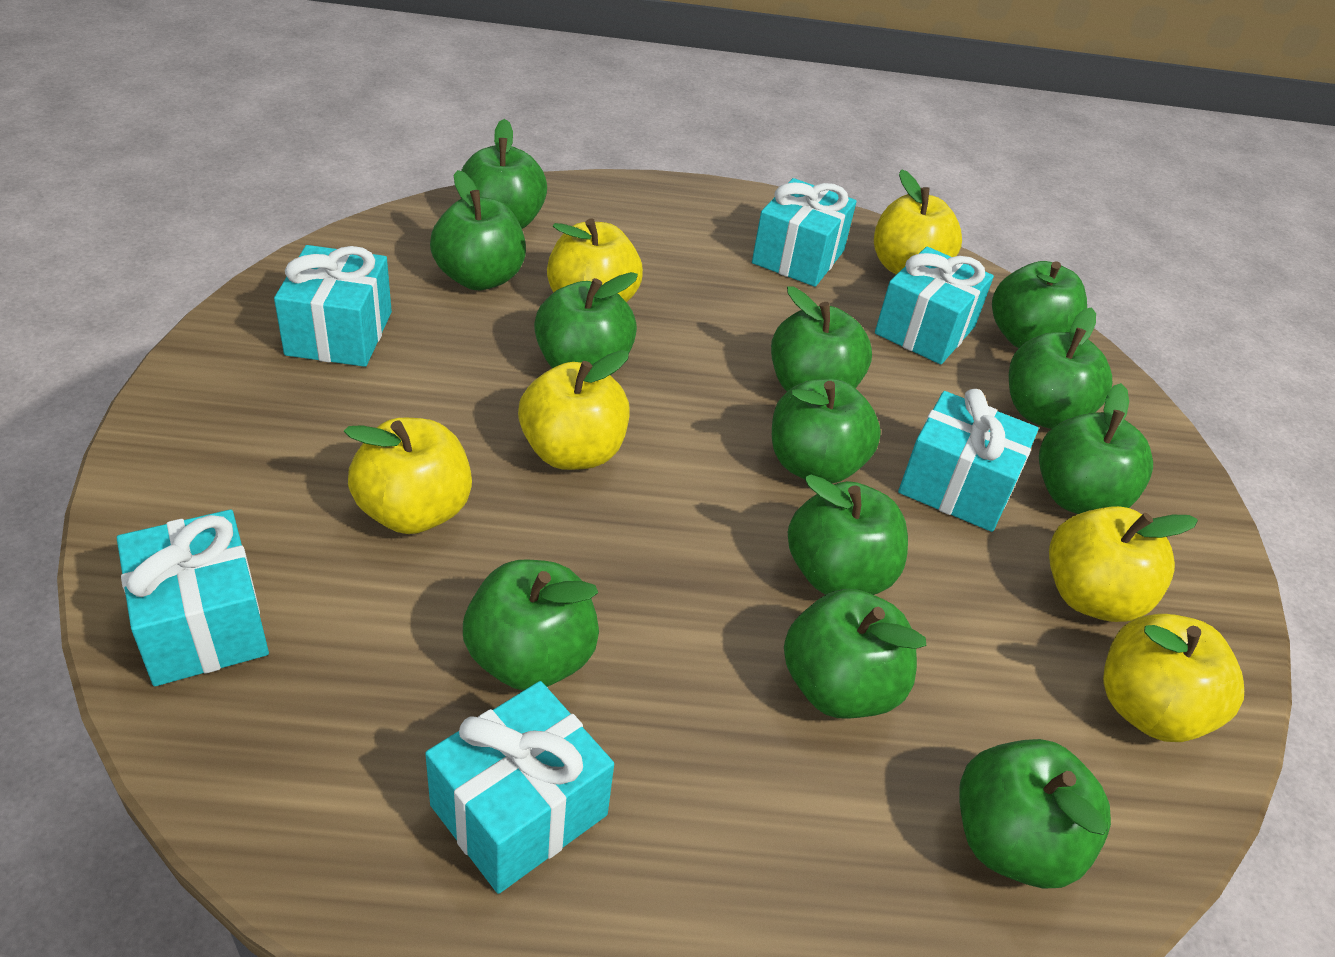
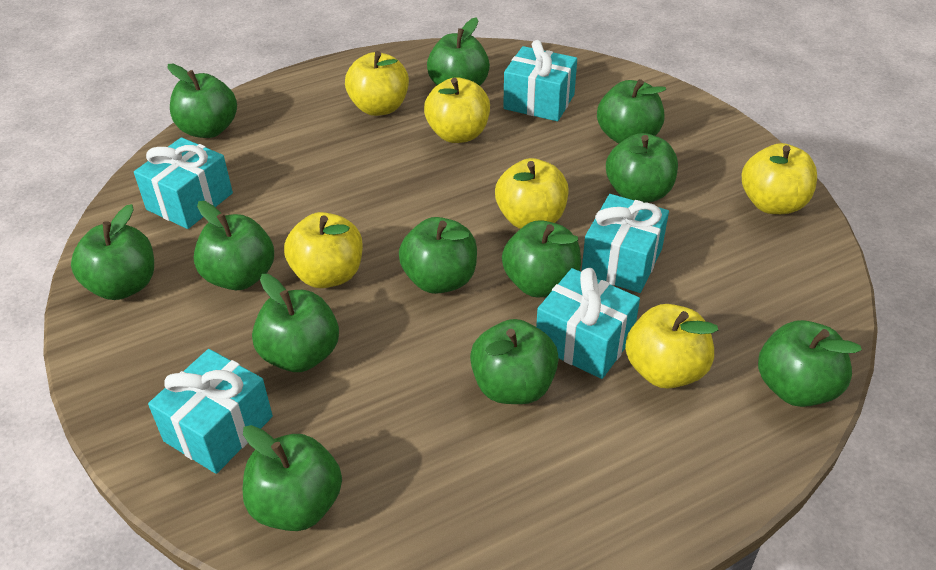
turquoise gift: [117,510,269,686] [274,245,392,367] [425,681,614,894] [752,178,857,287] [875,247,994,364] [898,389,1039,532] = 6 -> [134,137,233,229] [148,349,273,474] [503,40,577,121] [536,268,640,379] [582,194,669,293] = 5

